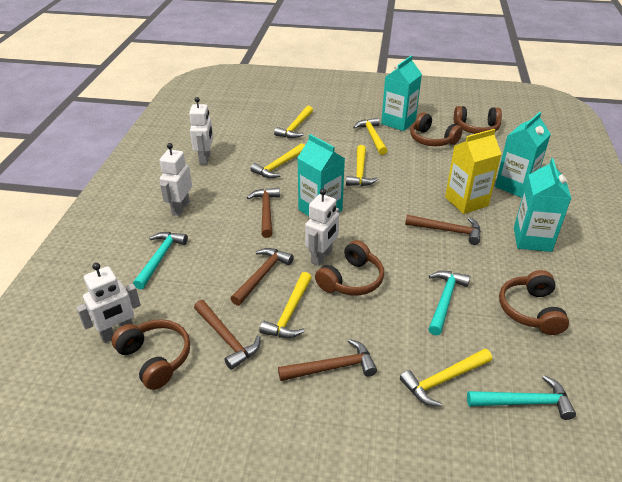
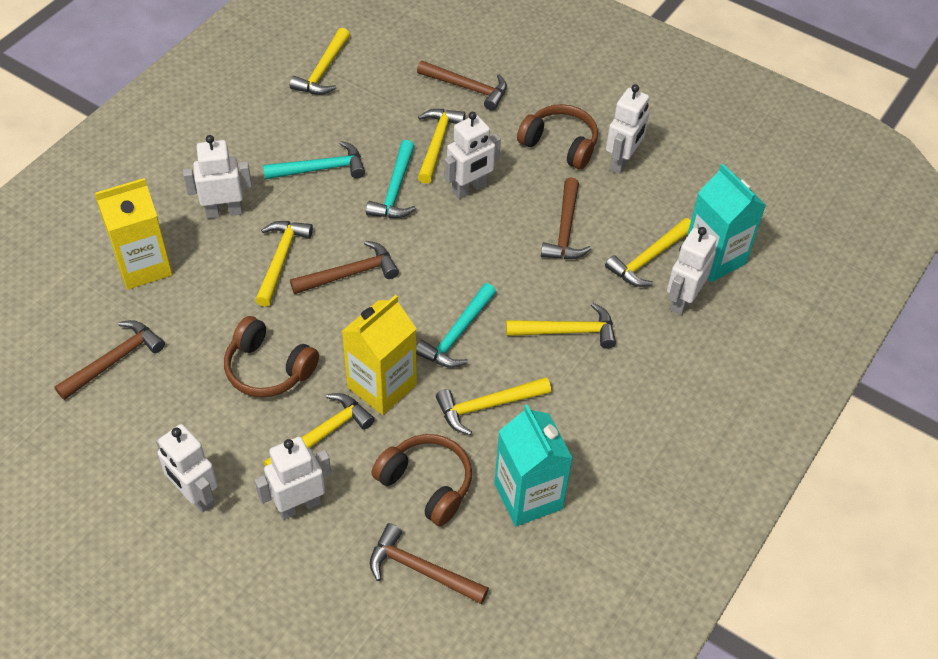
brown headphones: [112,319,190,390] [315,240,384,296] [410,112,463,146] [454,106,502,134] [499,270,569,335] = 5 -> [224,316,319,397] [371,434,472,526] [517,104,598,169] = 3
turquoise carton: [297,134,345,216] [381,55,422,131] [495,112,551,198] [514,158,572,252] = 4 -> [494,404,573,527] [687,164,766,282] = 2
white robot: [76,263,141,343] [160,143,192,216] [189,97,213,165] [305,189,339,266] = 4 -> [156,424,218,513] [183,135,252,219] [255,437,331,520] [444,112,501,199] [606,84,650,174] [667,227,717,315] = 6
yellow carton: [445,129,501,214] = 1 -> [95,178,173,290] [342,295,417,415] = 2
yellow hammer: [251,143,305,178] [260,272,312,338] [274,106,313,138] [346,145,378,186] [353,118,388,155] [400,349,492,407] = 6 -> [255,221,313,307] [264,393,375,466] [290,28,350,95] [418,109,465,184] [436,377,551,435] [506,303,616,349] [605,218,691,287] = 7

